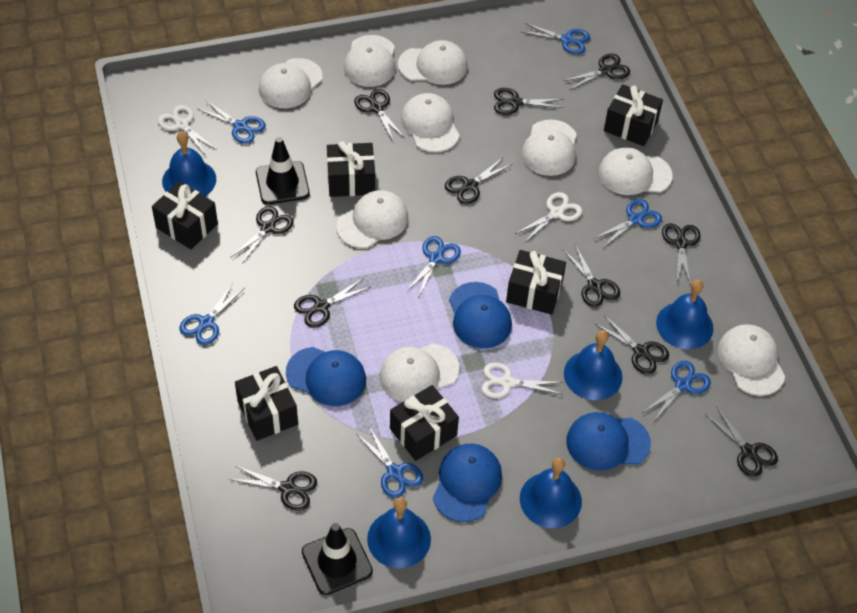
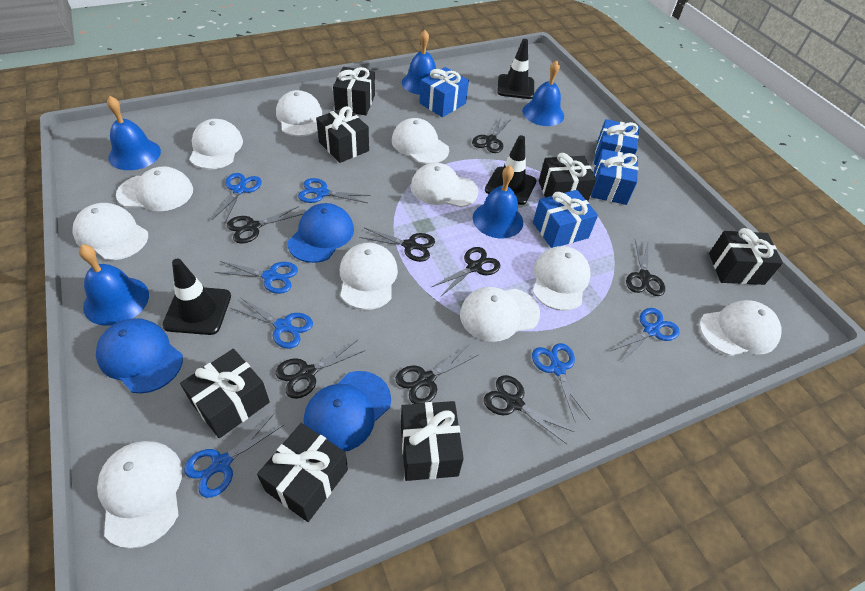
black gift: [152,181,218,250] [235,366,298,441] [327,141,375,197] [390,385,459,461] [506,250,566,315] [604,84,663,146] = 6 -> [180,349,270,438] [257,423,348,522] [316,106,369,163] [333,67,375,115] [401,401,464,481] [539,153,596,201] [709,228,783,285] = 7
black scissors: [229,466,317,511] [230,206,294,265] [294,278,371,328] [354,89,405,141] [445,158,512,204] [494,88,564,115] [563,54,630,90] [563,245,620,307] [595,315,669,374] [662,223,700,284] [705,406,778,477] = 11 -> [227,206,303,244] [276,340,366,399] [359,228,435,262] [395,345,478,404] [432,247,500,296] [472,118,511,153] [484,375,574,444] [626,240,665,296] = 8
black traffic cone: [256,137,310,205] [302,523,373,595] = 2 -> [162,259,231,335] [485,135,536,205] [497,39,534,99] = 3
blue cap: [286,347,366,406] [433,444,502,522] [449,282,512,348] [566,412,651,471] = 4 -> [96,318,183,394] [287,203,354,263] [304,371,391,452] = 3
blue gift: none = 0 -> [419,67,469,117] [533,190,598,248] [591,149,638,205] [594,119,639,165] = 4
white cap: [259,58,323,108] [336,190,408,248] [344,35,395,87] [380,343,460,402] [398,40,468,85] [401,93,460,152] [522,119,577,176] [599,147,673,195] [718,324,785,396] = 9 -> [72,203,148,260] [97,441,182,549] [116,166,193,211] [189,119,243,169] [276,90,322,136] [340,243,398,310] [392,118,449,164] [411,163,478,207] [460,287,540,342] [533,246,591,311] [699,300,782,356] = 11
white scissors: [158,105,217,154] [481,363,564,398] [515,192,582,243] = 3 -> none = 0

